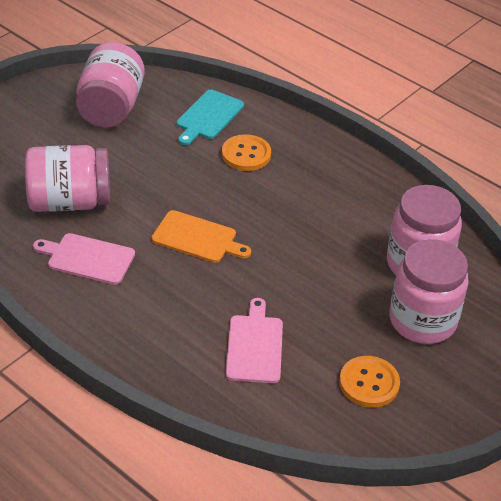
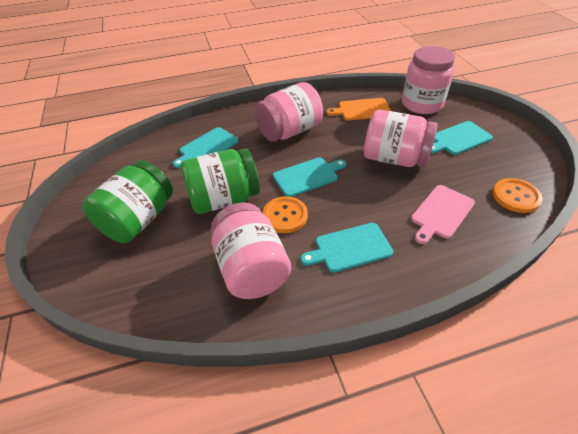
green jar: none = 0 -> [83,160,173,243] [181,148,260,214] = 2
pink cutting board: [33,233,135,285] [226,298,283,383] = 2 -> [411,185,475,244] = 1
turquoise cutting board: [177,89,244,145] = 1 -> [173,127,239,168] [273,158,346,197] [301,223,393,273] [431,121,493,155] = 4

